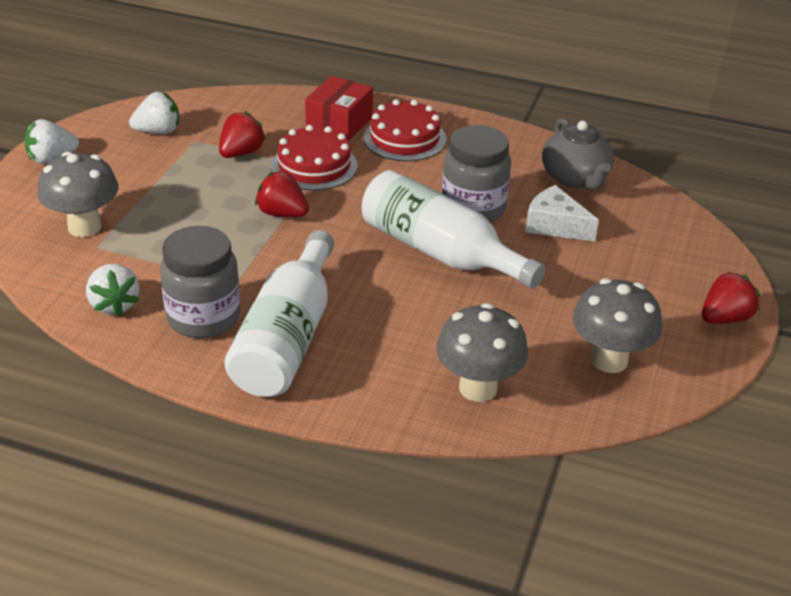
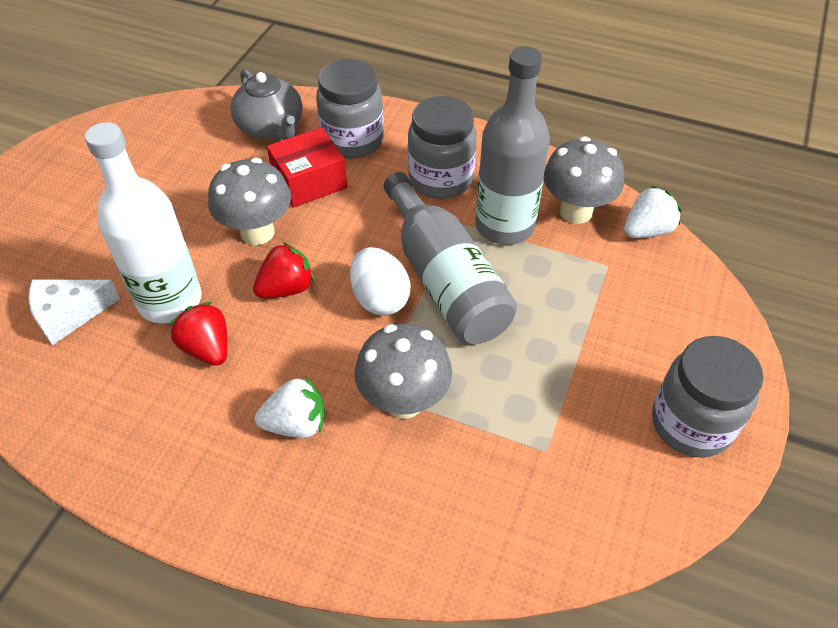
grey bottle: none = 0 -> [384,172,517,344] [475,46,550,245] = 2
grey jar: [160,226,241,338] [442,125,511,222] = 2 -> [316,59,384,159] [408,96,477,199] [652,336,764,458] = 3
red cake: [271,125,358,191] [363,99,446,161] = 2 -> none = 0
red strawberry: [219,111,266,158] [255,170,309,217] [702,271,760,324] = 3 -> [169,302,228,366] [253,242,314,298] = 2
white bottle: [224,230,334,397] [362,170,545,289] = 2 -> [85,122,202,323] = 1
white egg: none = 0 -> [350,247,411,316] = 1
white strawberry: [25,119,79,164] [86,264,139,317] [129,92,179,134] = 3 -> [255,377,325,438] [624,186,682,238] = 2

